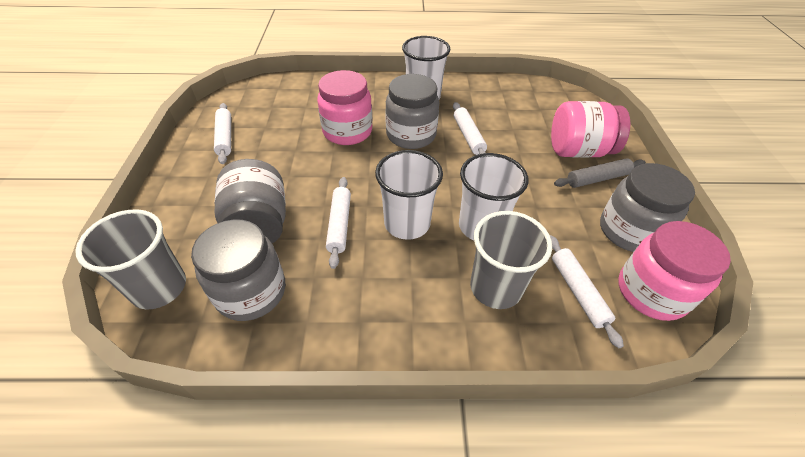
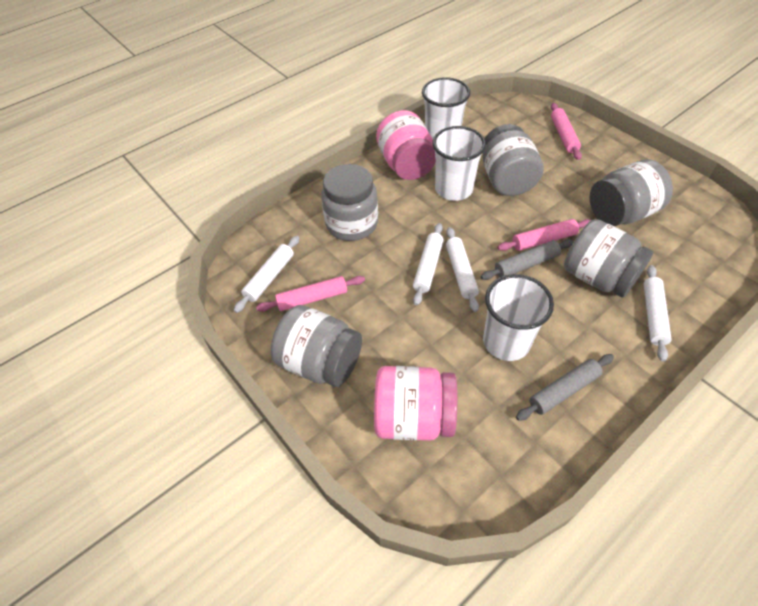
grey cup: [75,209,186,310] [470,211,552,309] = 2 -> none = 0
grey jar: [191,219,285,321] [214,159,286,243] [385,74,439,149] [600,163,695,252] = 4 -> [270,305,362,387] [321,164,378,241] [483,124,544,196] [564,219,654,298] [589,159,673,226] = 5
grey rolling pin: [554,158,646,188] = 1 -> [481,239,574,280] [516,354,614,421] = 2
pink jar: [317,70,372,145] [551,101,630,158] [618,221,731,321] = 3 -> [374,366,457,441] [376,110,436,180] = 2
pink rolling pin: none = 0 -> [256,276,365,312] [498,219,591,251] [551,103,582,160] = 3

